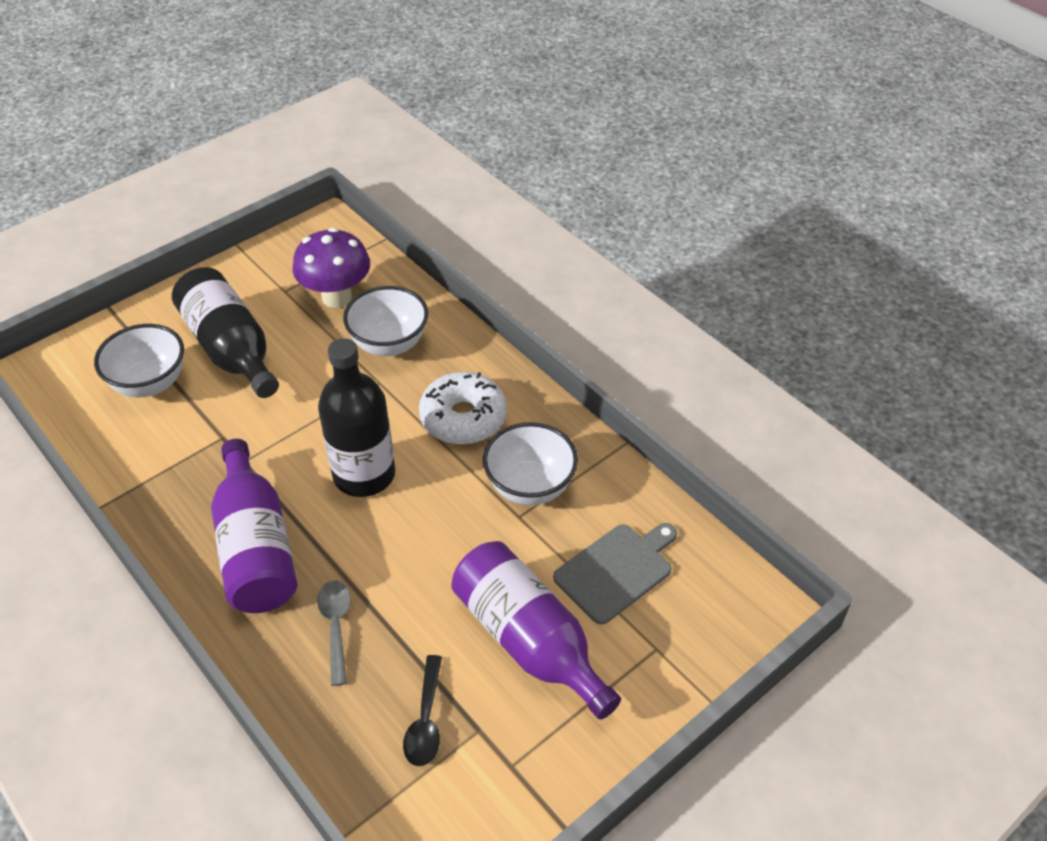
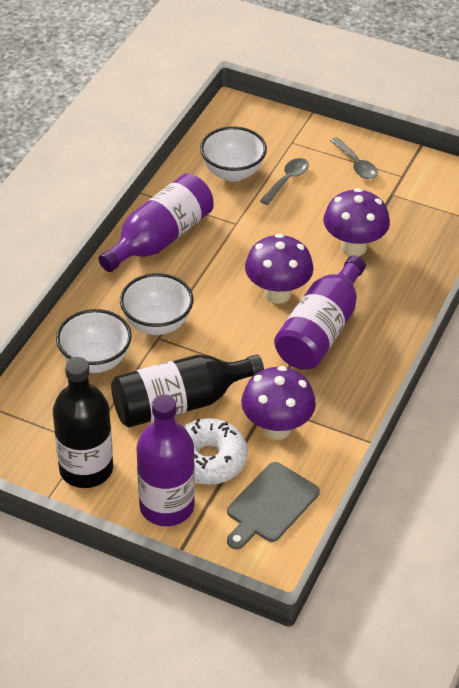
black spoon: [403,655,442,766] = 1 -> none = 0
grey spoon: [317,580,351,686] = 1 -> [260,158,309,205] [330,137,378,179] = 2
purple bottle: [211,439,297,613] [451,541,621,720] = 2 -> [98,173,214,272] [137,394,195,526] [274,255,366,370] = 3
purple mushroom: [293,228,370,308] = 1 -> [241,366,316,440] [245,234,313,304] [324,188,390,256] = 3

